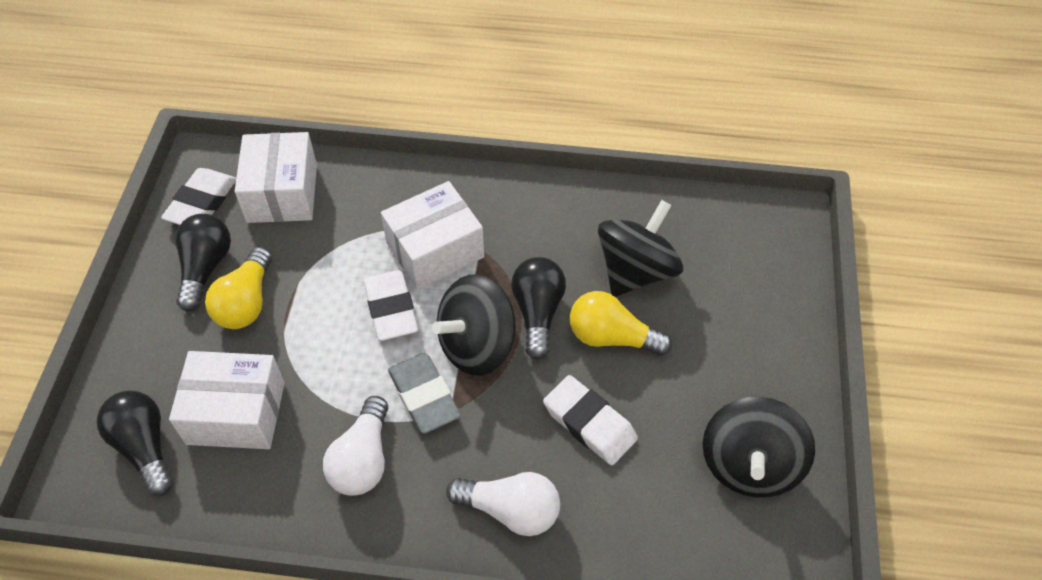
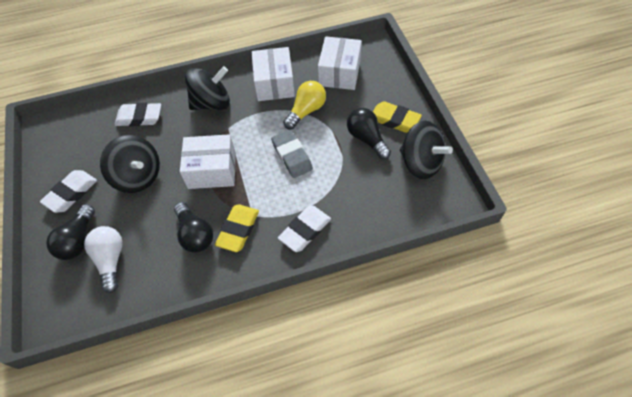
white light bulb: [323,396,388,496] [446,472,560,536] = 2 -> [84,226,123,293] = 1
yellow eraser: none = 0 -> [215,204,259,252] [373,102,422,133] = 2
yellow light bulb: [205,247,272,329] [570,291,672,356] = 2 -> [283,81,326,130] = 1

